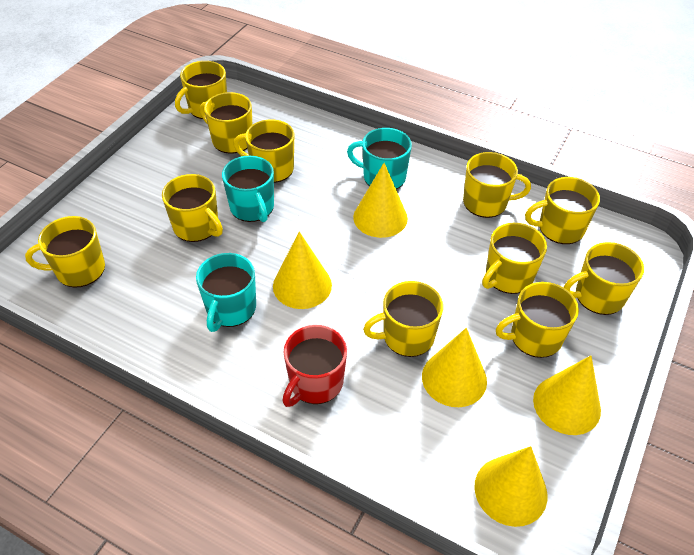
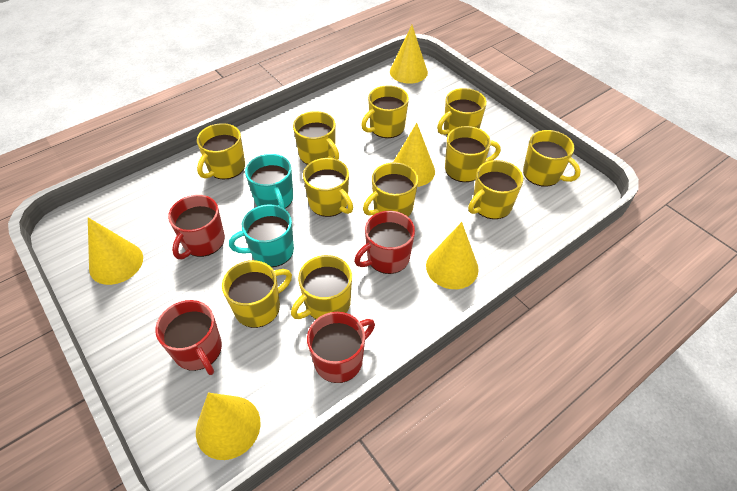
red mug: [283,325,347,407] = 1 -> [155,300,222,375] [168,195,225,259] [307,312,375,383] [354,211,415,274] = 4
turquoise mug: [196,253,256,332] [222,156,274,222] [347,128,412,189] = 3 -> [229,204,294,267] [245,154,293,209] = 2

